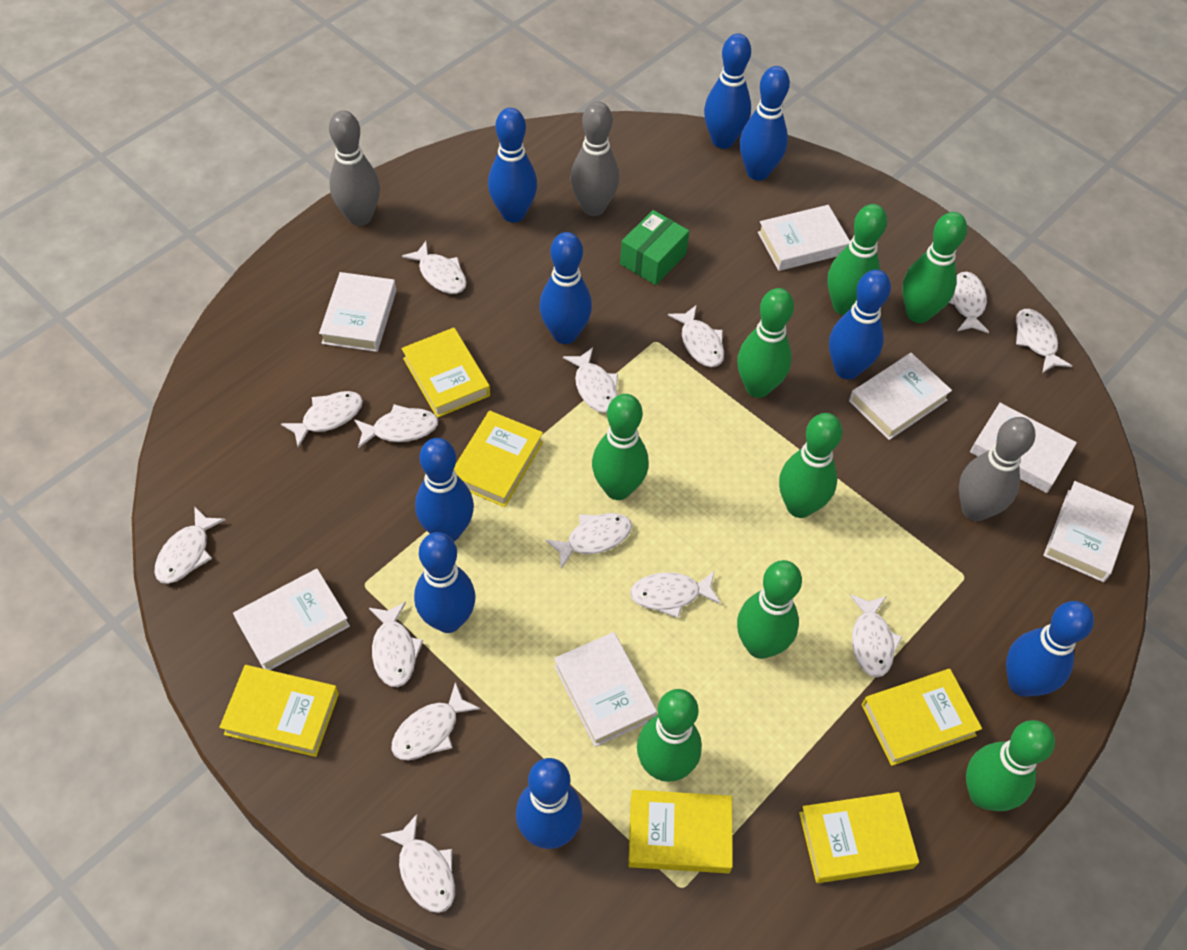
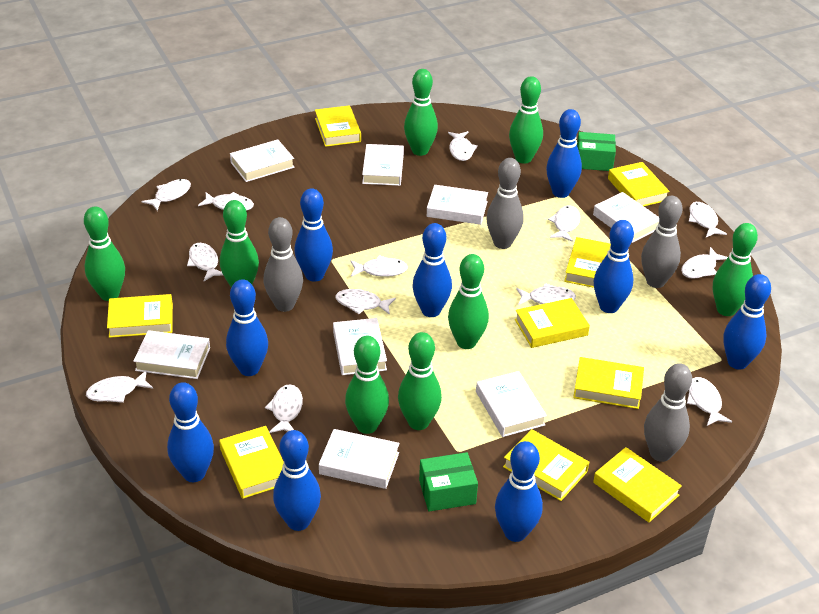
green box: [620,210,689,285] = 1 -> [419,452,478,512] [577,132,616,171] = 2
grey bowling pin: [329,110,380,226] [571,101,619,216] [959,417,1035,521] = 3 -> [264,217,303,312] [486,158,524,249] [641,196,682,288] [644,363,692,462] = 4
white book: [233,569,350,670] [319,272,396,352] [554,632,657,747] [758,205,850,271] [849,353,952,440] [970,403,1077,493] [1043,481,1134,582] = 7 -> [133,330,210,379] [230,139,295,182] [319,429,400,489] [333,318,387,375] [362,144,404,186] [427,185,488,225] [476,371,547,437] [593,192,659,243] = 8
white fish: [155,506,226,584] [281,391,363,447] [354,404,438,448] [369,602,423,687] [381,814,455,913] [391,682,481,760] [402,241,467,294] [545,513,632,569] [563,347,618,413] [630,571,721,618] [668,305,724,367] [850,595,902,677] [949,272,989,333] [1016,309,1072,373] = 14 -> [86,370,153,403] [142,179,191,211] [187,243,223,281] [198,192,254,211] [265,384,303,433] [335,289,396,315] [350,255,408,277] [448,131,478,161] [516,283,576,305] [548,206,580,242] [681,247,728,279] [687,377,732,426] [689,202,727,237] = 13
yellow book: [219,665,339,757] [401,328,490,418] [454,411,543,507] [628,790,733,873] [799,792,919,883] [862,669,982,766] = 6 -> [107,294,173,338] [219,426,284,499] [315,105,361,147] [503,429,589,501] [515,298,590,348] [564,237,611,288] [573,357,644,409] [593,447,682,522] [608,162,670,206] = 9

